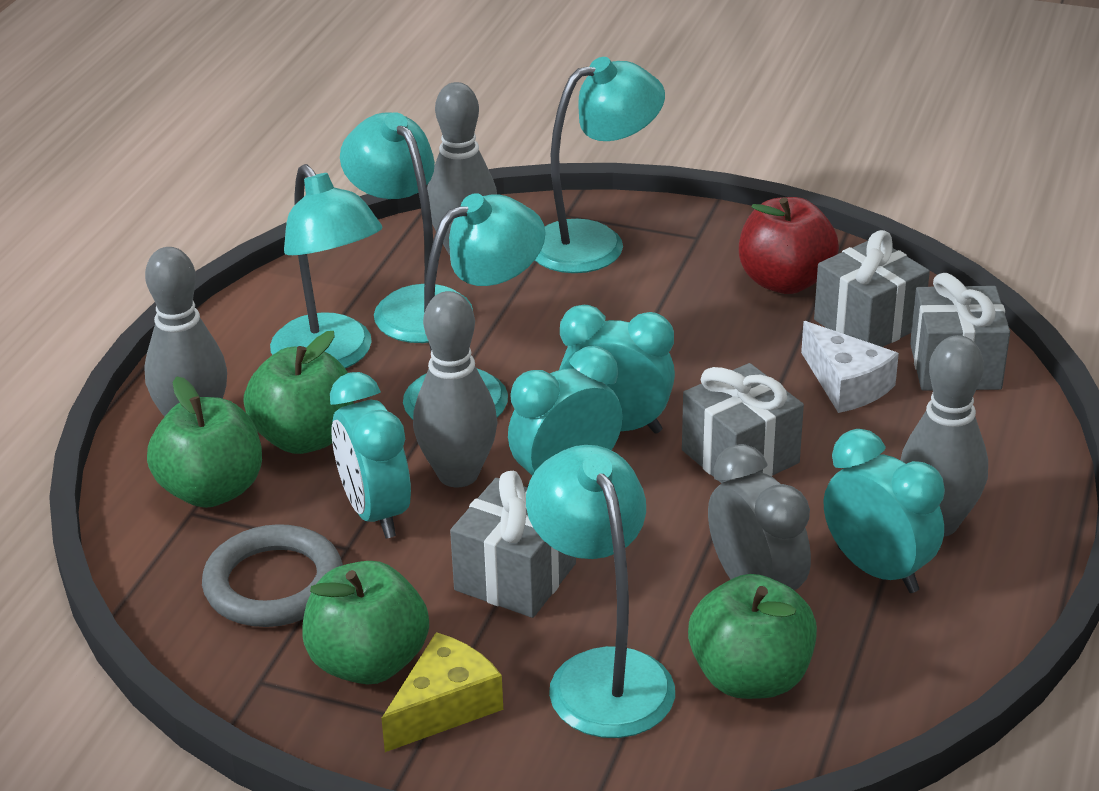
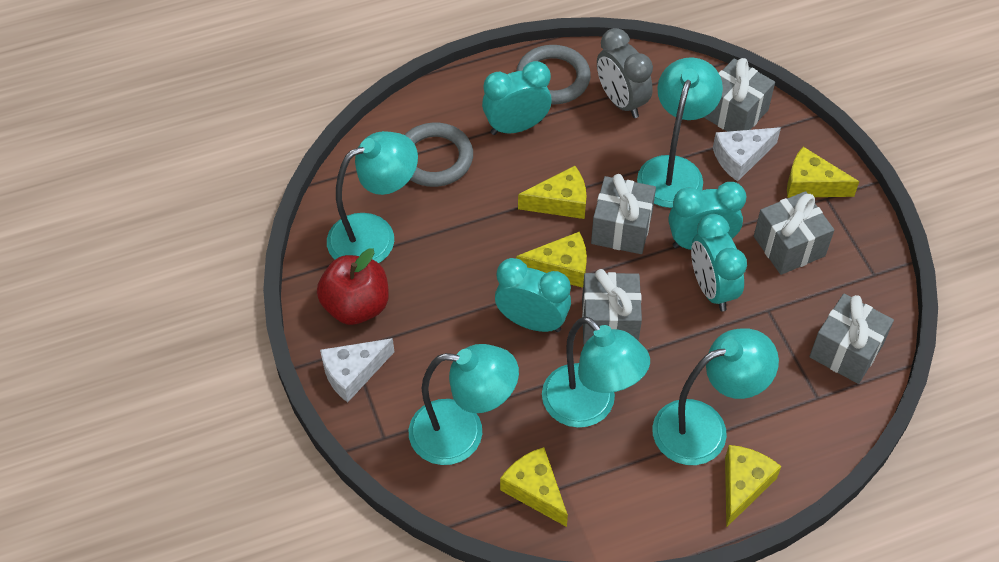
green apple: [147,376,262,508] [243,331,354,454] [302,561,429,684] [688,574,817,699] = 4 -> none = 0
grey bowling pin: [145,247,227,417] [413,291,498,488] [427,82,497,255] [901,335,988,537] = 4 -> none = 0
grey gift: [450,471,576,618] [682,363,804,484] [814,230,930,347] [910,273,1010,391] = 4 -> [582,269,642,345] [591,174,656,254] [704,58,775,132] [754,191,834,275] [809,294,894,384] = 5
grey ring: [202,524,343,627] = 1 -> [405,123,473,187] [516,45,591,104] = 2
white cheese: [801,321,899,413] = 1 -> [320,338,394,403] [713,127,781,182] = 2
yellow cheese: [381,632,503,752] = 1 -> [500,447,568,527] [516,232,587,288] [518,166,586,219] [725,445,781,528] [787,147,859,198] = 5

